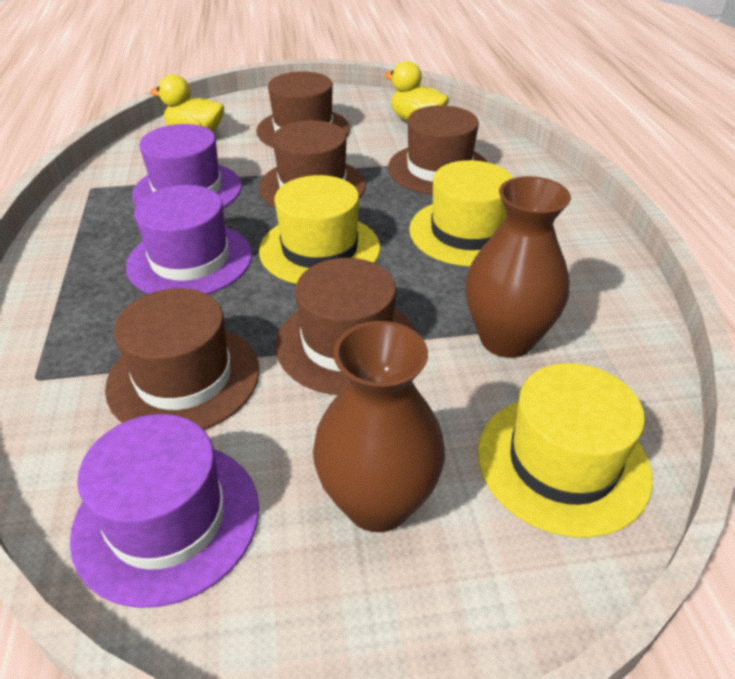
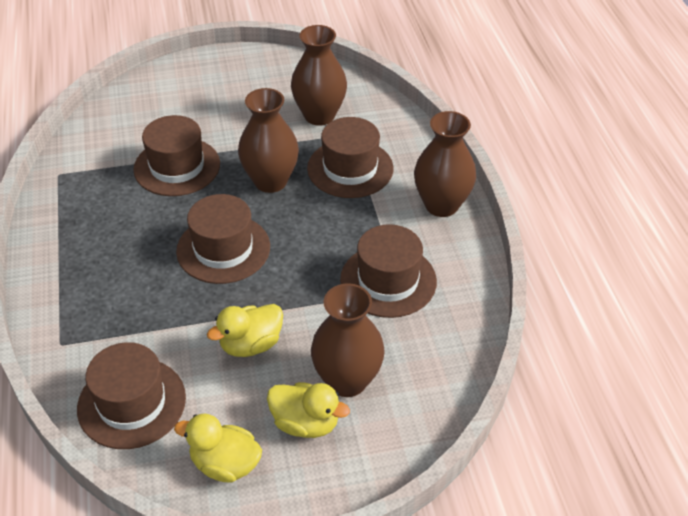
brown vase: [313,321,445,532] [465,176,571,358] = 2 -> [238,88,299,193] [291,25,347,126] [311,283,385,397] [414,111,476,217] = 4
purple hat: [70,414,259,608] [126,185,252,294] [132,124,242,208] = 3 -> none = 0
yellow duck: [150,74,224,132] [384,61,449,122] = 2 -> [174,413,262,483] [207,304,283,357] [267,382,350,438] = 3
yellow hat: [259,175,380,284] [409,160,513,267] [478,363,653,538] = 3 -> none = 0

